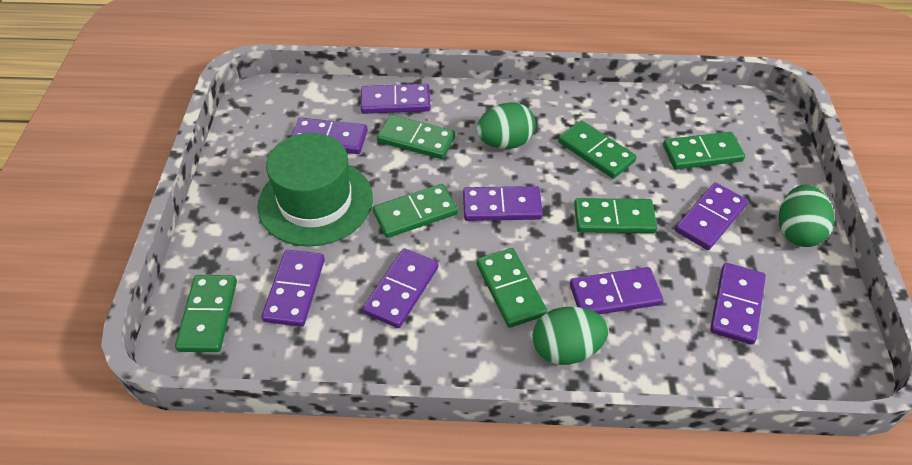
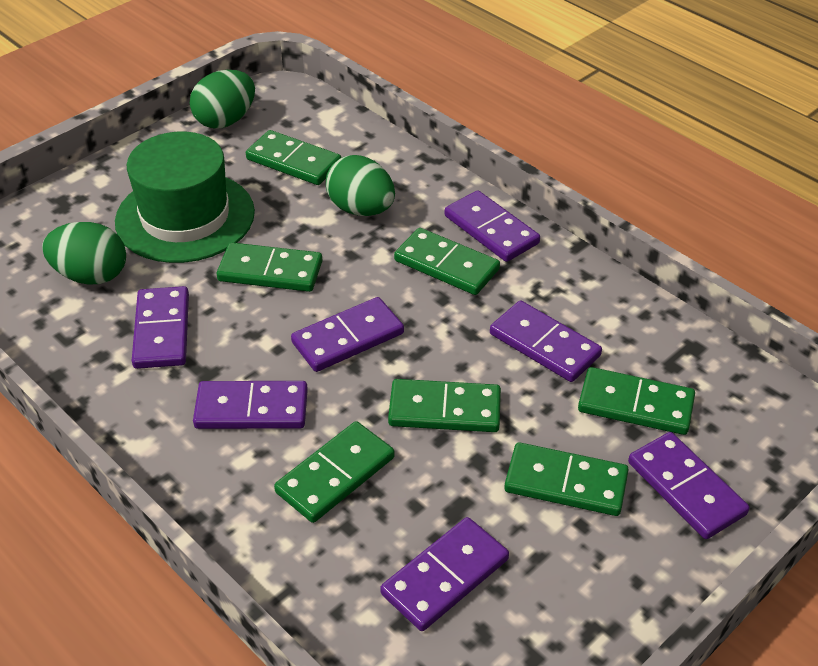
purple domino: [262,250,325,327] [292,118,368,154] [361,84,431,114] [363,248,438,328] [463,186,543,221] [570,267,663,314] [675,183,748,250] [710,263,766,345] = 8 -> [132,286,189,369] [193,381,308,429] [291,297,404,372] [380,517,509,631] [445,190,540,262] [490,301,602,382] [628,432,749,539] = 7

